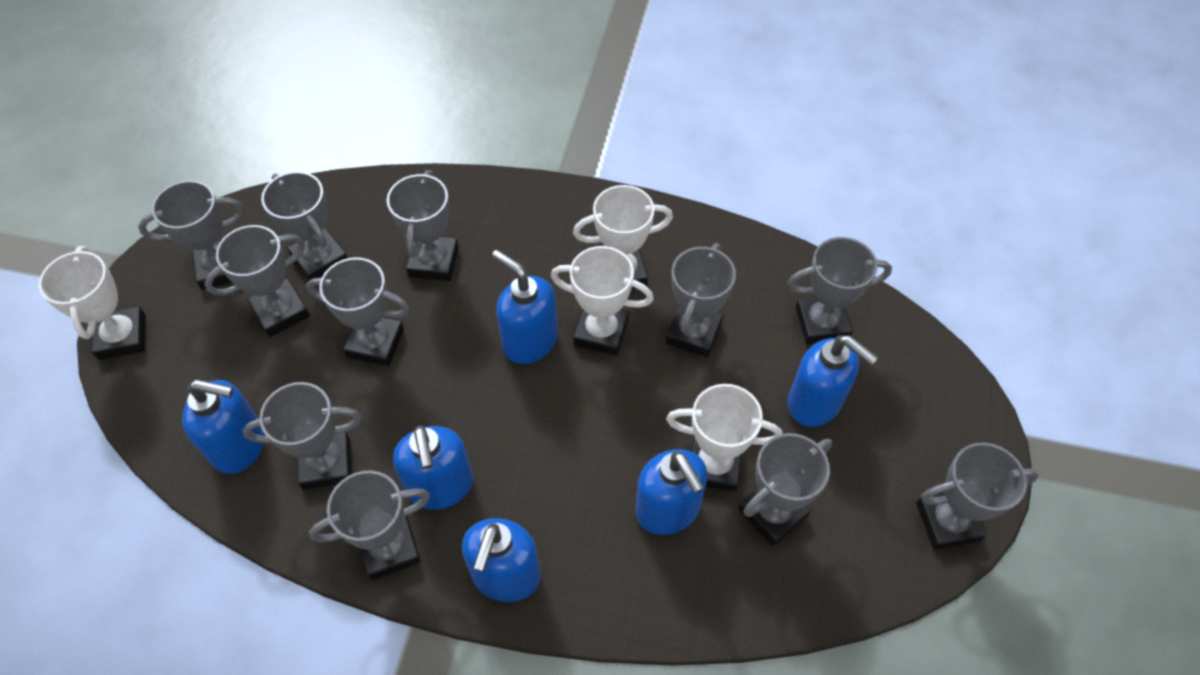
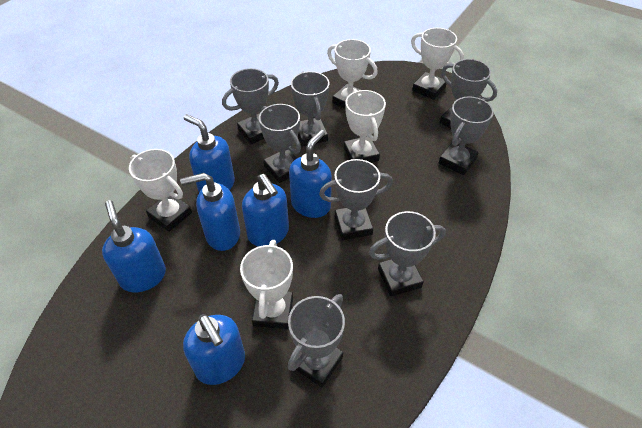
grey trophy: [138,180,245,290] [204,225,310,337] [242,382,362,490] [261,171,348,281] [307,257,409,366] [309,470,430,580] [387,170,459,281] [666,243,736,357] [738,433,832,546] [787,237,892,344] [916,442,1039,549] = 11 -> [222,68,279,144] [259,104,301,183] [288,294,345,387] [291,71,329,147] [319,159,393,240] [369,211,446,296] [439,97,494,175] [440,59,497,128] = 8
white trophy: [39,246,146,360] [551,246,654,355] [573,185,673,289] [666,384,782,491] = 4 -> [129,149,192,232] [240,240,293,329] [327,39,378,109] [344,90,386,163] [411,28,464,100] = 5

